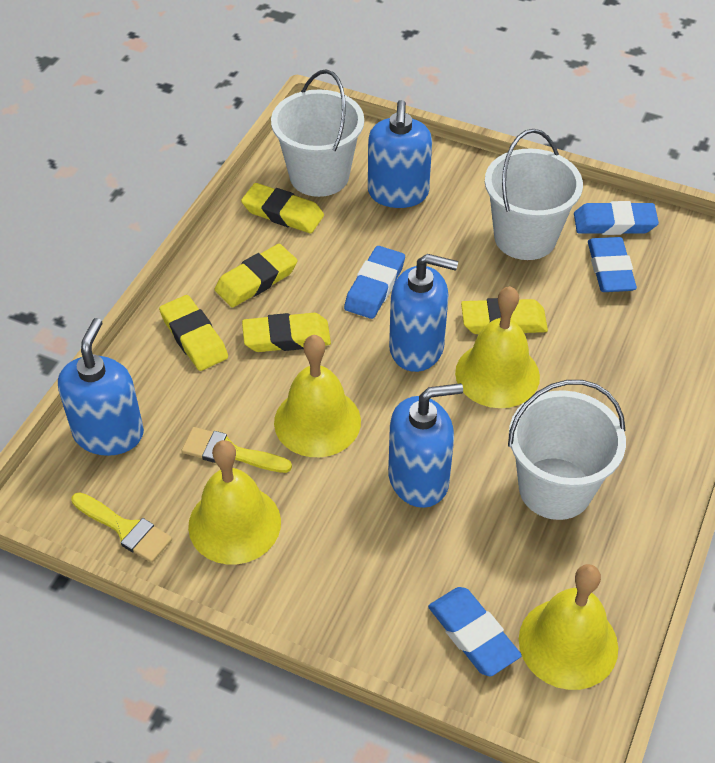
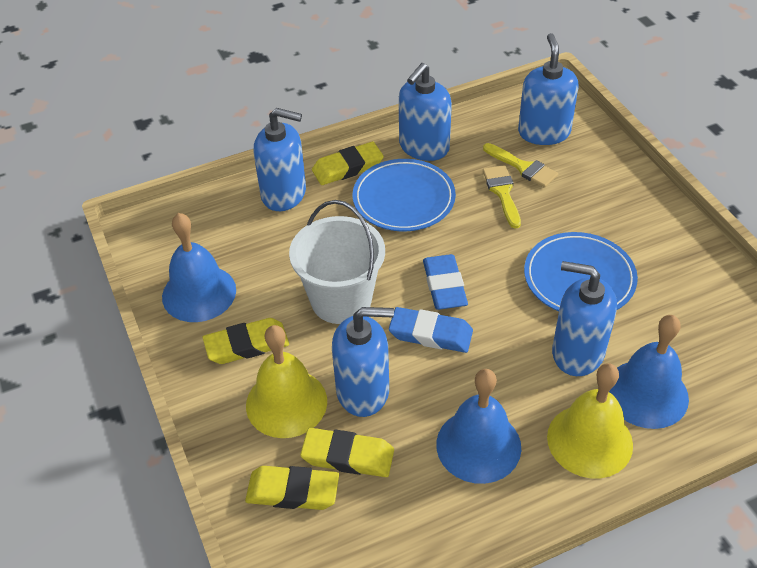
blue bell: none = 0 -> [162,213,236,322] [436,369,521,484] [609,315,689,429] = 3
blue eraser: [344,246,405,319] [428,587,522,676] [574,201,659,235] [588,237,637,292] = 4 -> [389,307,473,353] [423,254,468,310] = 2
blue plate: none = 0 -> [353,159,456,231] [524,232,638,311] = 2
blue soap dispenser: [58,318,144,456] [368,100,432,208] [388,383,463,508] [389,254,458,372] = 4 -> [253,108,306,211] [332,307,394,417] [399,63,452,161] [518,33,579,145] [552,261,617,376] = 5
white bucket: [271,70,364,197] [485,129,583,260] [508,380,626,520] = 3 -> [289,200,385,324] = 1
yellow bell: [188,440,281,565] [274,335,361,457] [455,286,540,408] [519,564,618,690] = 4 -> [246,325,327,438] [547,363,633,478] = 2
yellow eraser: [159,295,228,371] [214,244,297,307] [241,183,324,233] [242,313,331,352] [461,298,548,334] = 5 -> [203,318,289,364] [245,466,339,510] [300,428,394,477] [312,141,384,185] = 4

